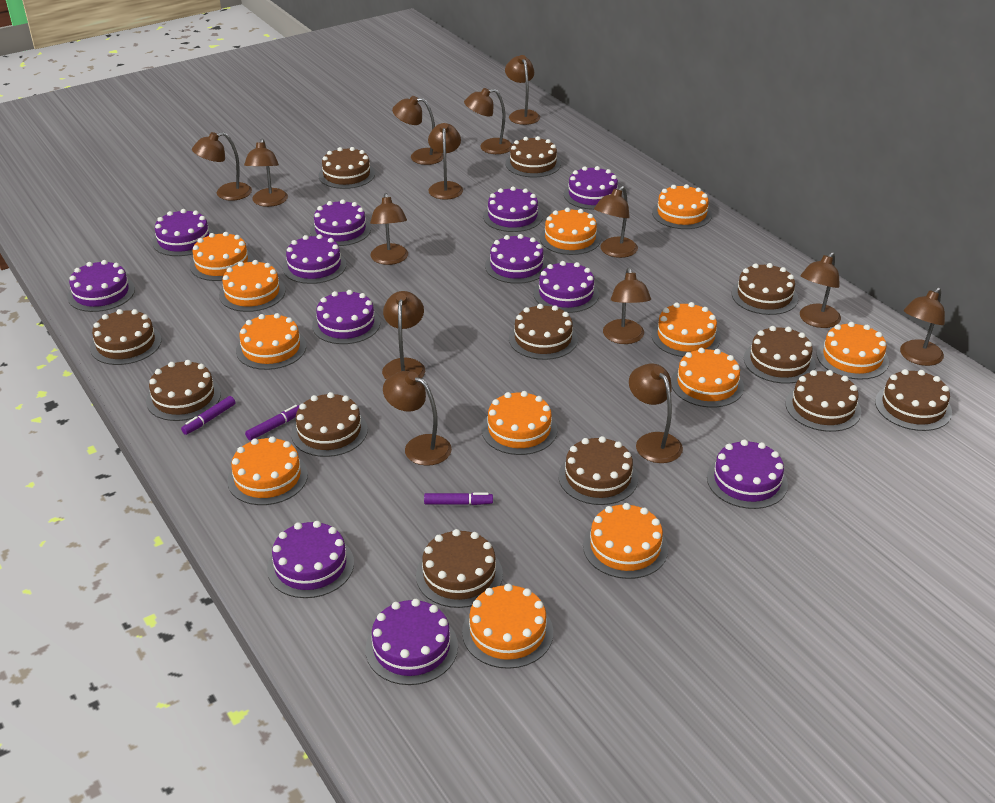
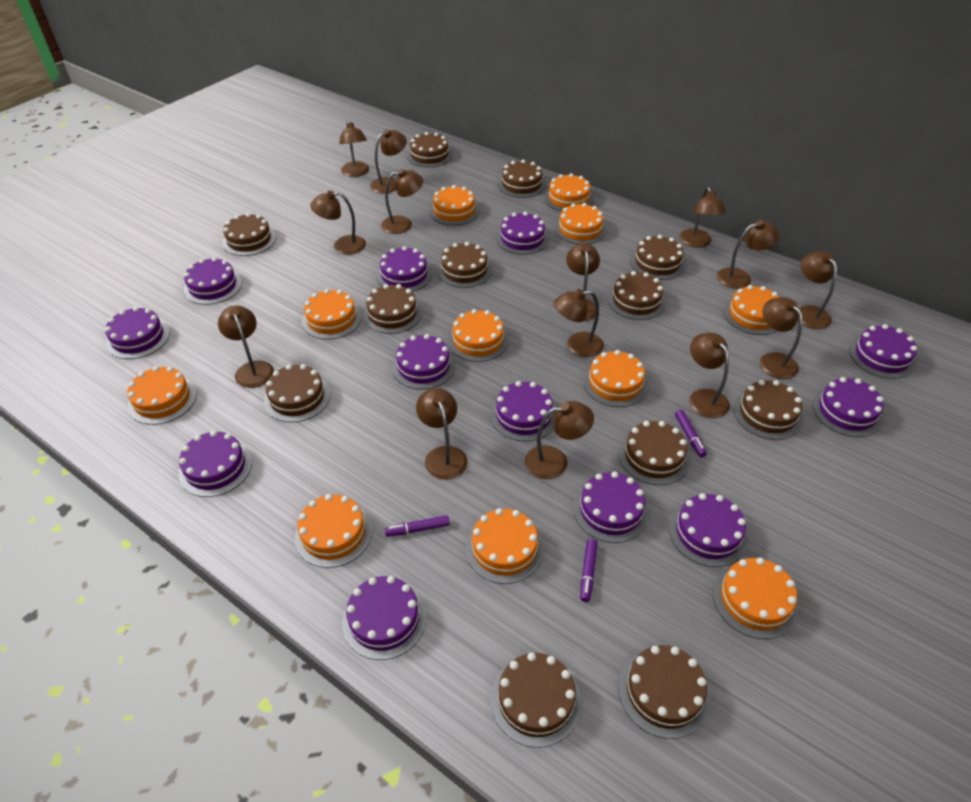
orange cake: [190,232,254,281] [219,260,286,312] [227,436,308,505] [236,313,306,370] [462,584,553,669] [482,391,557,455] [540,208,601,255] [583,503,668,579] [651,302,721,357] [652,184,712,229] [671,348,744,408] [817,322,889,380] = 12 -> [127,366,197,425] [295,494,372,568] [302,289,361,340] [429,185,479,225] [448,309,509,362] [466,508,544,584] [544,173,593,212] [555,203,606,244] [583,350,648,407] [713,557,798,639] [724,285,779,335] = 11

